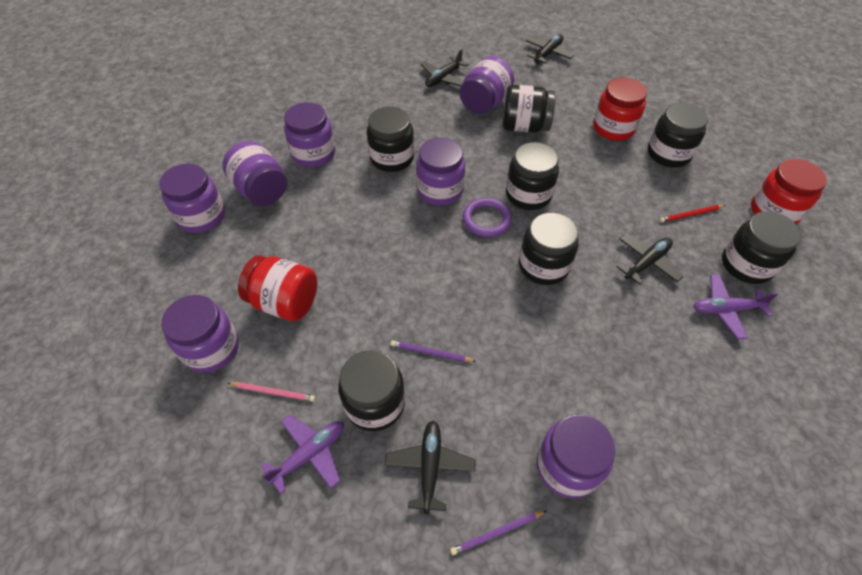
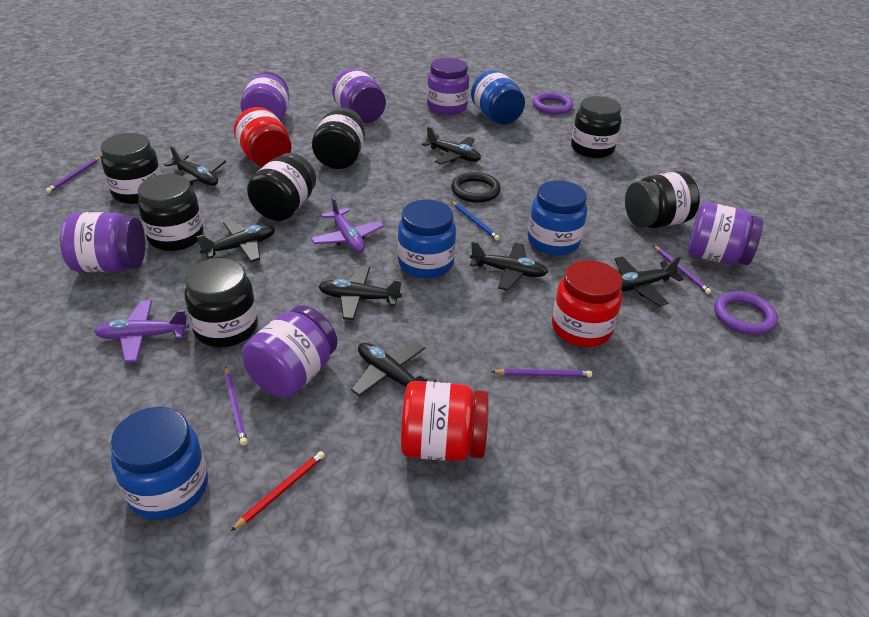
black plane: [385,421,476,514] [421,49,469,87] [526,34,574,64] [617,234,683,285] = 4 -> [164,146,226,186] [197,220,275,262] [318,266,402,320] [351,342,436,396] [422,127,481,164] [470,241,548,291] [615,256,683,306] = 7
black ring: none = 0 -> [451,172,501,203] = 1
blue jar: none = 0 -> [110,407,208,520] [398,200,456,279] [471,70,525,125] [528,180,587,256] = 4
blue pencil: none = 0 -> [451,201,500,240] = 1
pink pencil: [228,382,315,402] = 1 -> none = 0
purple jar: [159,164,225,233] [161,295,239,373] [222,141,287,206] [284,102,335,167] [416,138,465,206] [460,56,514,114] [536,414,615,498] = 7 -> [60,212,145,272] [240,72,289,121] [242,305,337,398] [332,68,386,123] [427,58,469,115] [688,202,763,265] = 6
purple pencil: [391,340,476,362] [450,511,546,555] = 2 -> [46,156,102,193] [224,367,248,445] [491,369,592,377] [653,245,712,294] = 4
purple ring: [463,198,512,237] = 1 -> [533,92,573,114] [714,291,778,335] = 2

